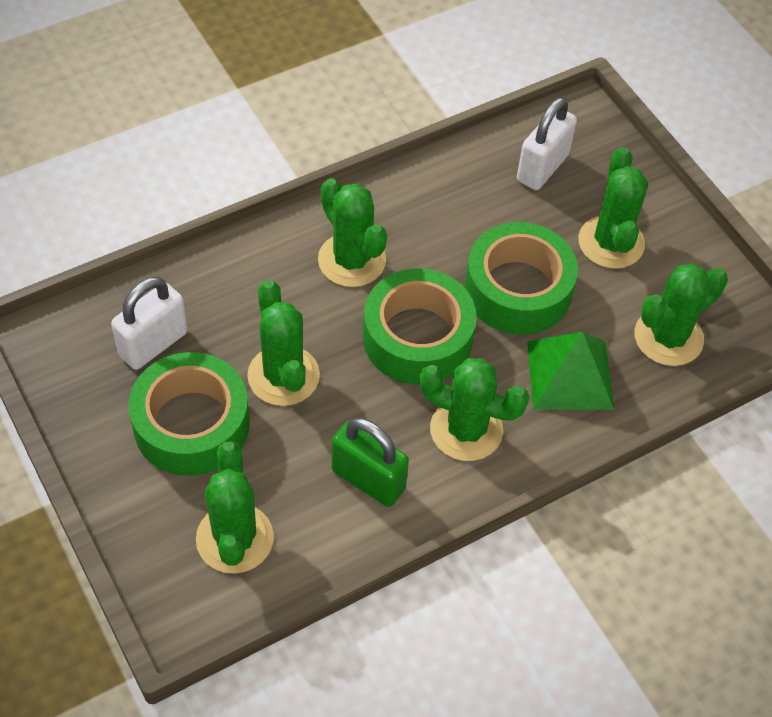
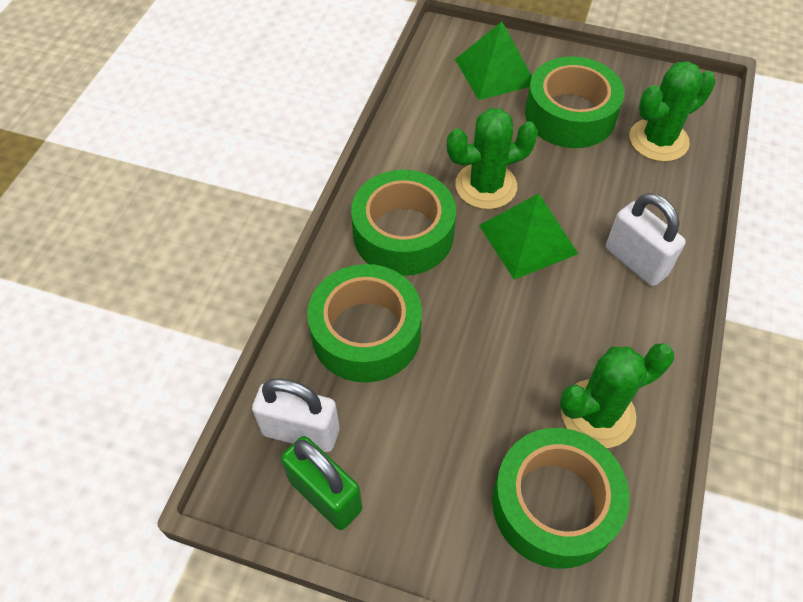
green cactus: [196,442,274,574] [247,280,320,406] [318,178,387,287] [420,358,529,461] [578,147,648,269] [634,263,728,366] = 6 -> [447,108,538,209] [560,343,674,448] [629,61,716,162] = 3
green pyramid: [527,332,614,410] = 1 -> [455,21,532,100] [479,193,578,280] = 2
green tape: [128,352,250,476] [363,268,477,385] [465,222,578,335] = 3 -> [307,264,422,382] [351,170,456,276] [492,428,629,569] [525,56,624,148] = 4

